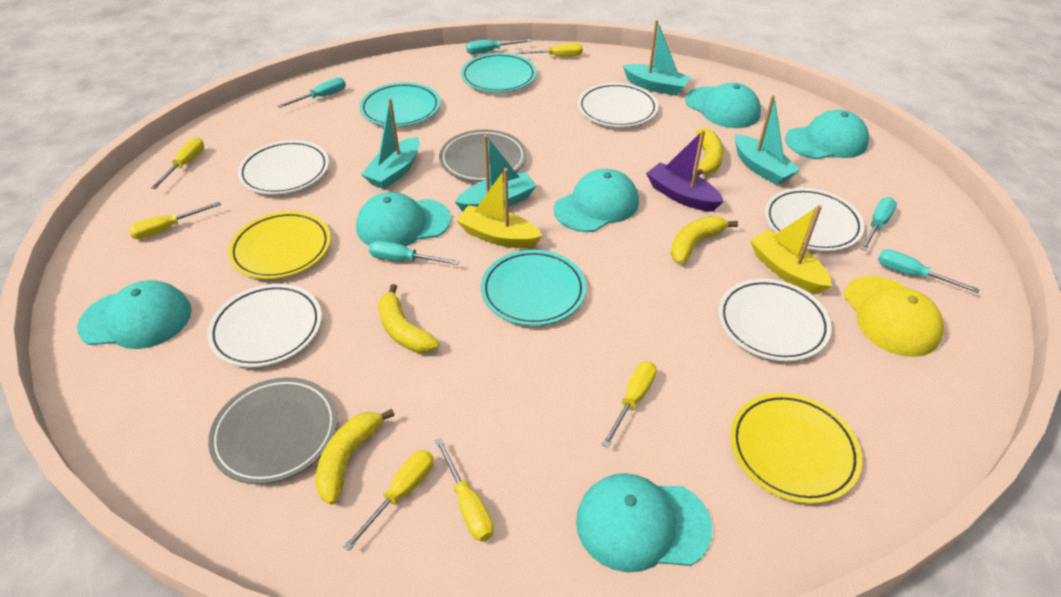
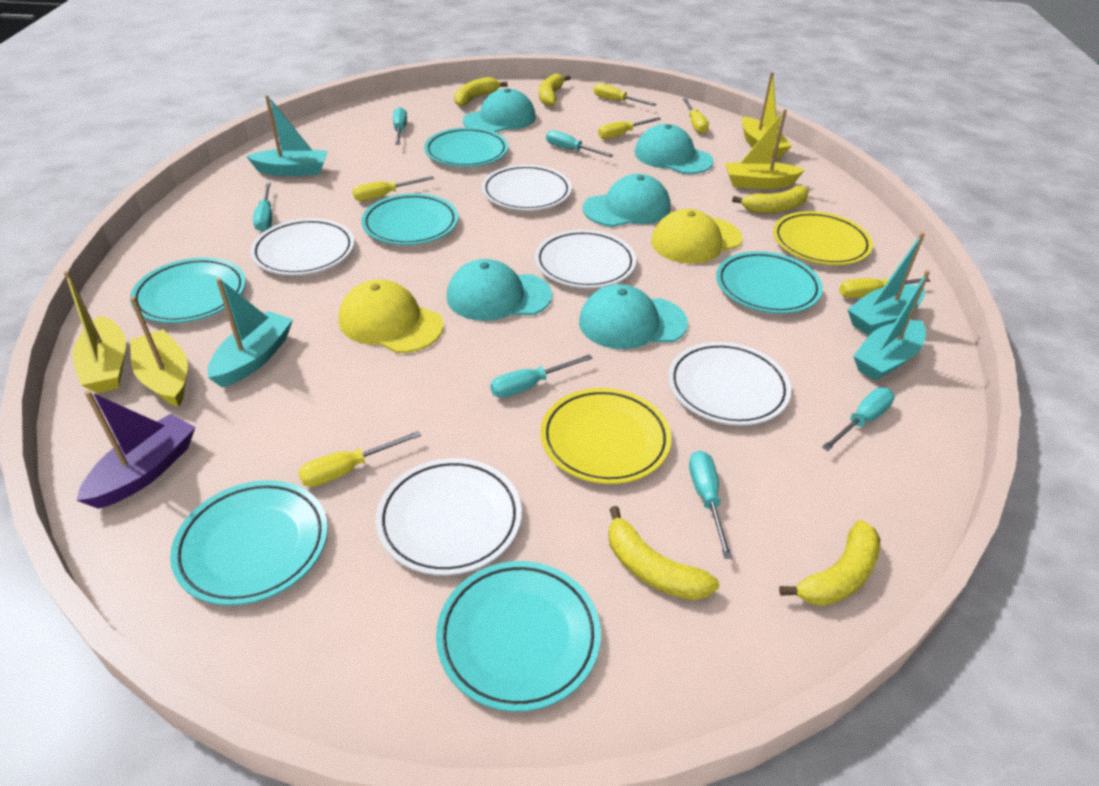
grey plate: [208,377,338,484] [439,129,527,182] = 2 -> none = 0
turquoise cap: [77,280,192,349] [356,192,451,246] [554,169,639,232] [576,473,712,573] [685,83,761,128] [785,110,869,159] = 6 -> [447,259,552,321] [463,88,536,132] [579,284,688,349] [583,174,671,227] [634,124,714,174] = 5
turquoise plate: [360,82,440,127] [461,53,537,93] [481,250,586,326] = 3 -> [130,257,246,323] [170,480,328,606] [361,193,458,245] [424,127,508,167] [436,561,601,712] [716,251,823,314] = 6
turquoise screwdriver: [277,77,346,108] [369,240,460,265] [466,39,531,54] [861,197,897,251] [878,249,980,293] = 5 -> [253,183,272,232] [393,107,407,145] [490,354,593,398] [546,130,614,157] [689,450,733,559] [822,388,895,451] = 6
yellow banana: [315,409,395,504] [378,284,439,353] [671,216,738,264] [696,128,724,176] = 4 -> [454,77,508,106] [539,74,571,106] [608,506,719,600] [732,186,809,213] [779,520,880,606] = 5
yellow boat: [456,168,542,248] [750,205,832,294] = 2 -> [63,271,126,393] [130,297,188,407] [725,109,804,189] [742,72,792,158] = 4
yellow cap: [844,276,944,357] = 1 -> [339,280,443,353] [651,209,742,264] = 2

